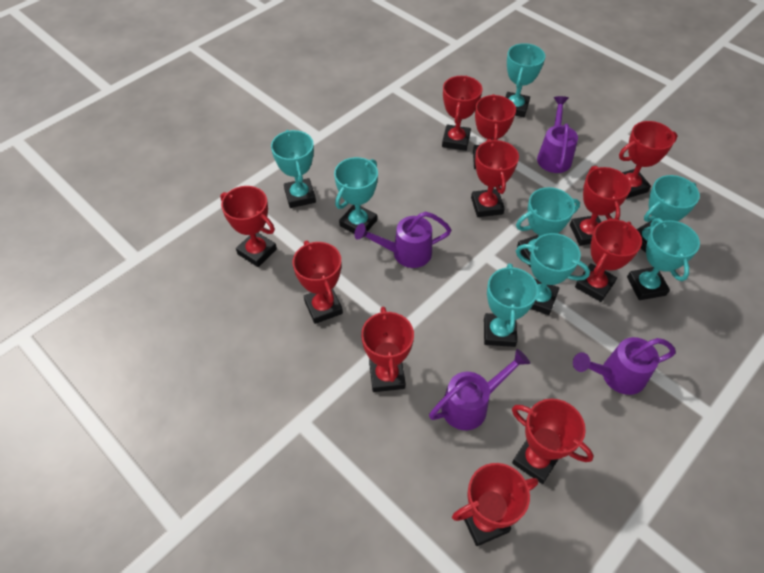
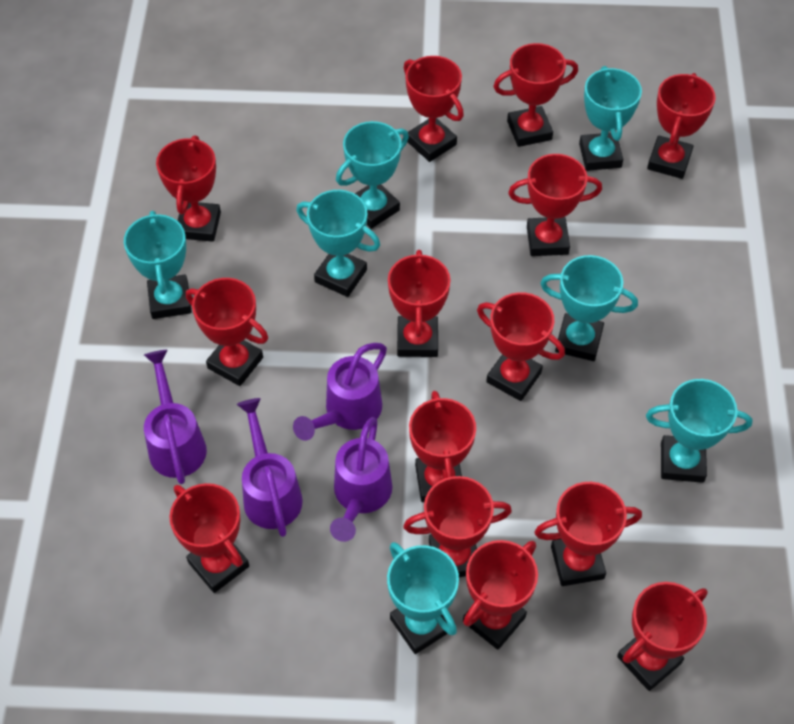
red trophy: [220,186,277,267] [293,241,343,324] [361,306,414,392] [442,76,482,151] [452,463,538,546] [471,139,519,217] [473,94,516,169] [512,399,594,484] [570,166,631,246] [575,219,642,302] [619,121,678,199] = 11 -> [156,135,221,242] [170,483,249,593] [186,278,268,386] [388,250,451,357] [403,476,512,577] [404,56,464,162] [409,391,476,502] [463,540,538,650] [477,292,565,401] [493,43,578,147] [508,154,602,256] [534,482,642,586] [617,582,708,691] [647,73,716,179] = 14
turquoise trophy: [271,130,316,208] [334,157,378,233] [484,263,538,347] [505,43,545,117] [516,187,580,268] [516,233,590,315] [627,218,700,300] [637,175,700,253] = 8 -> [124,211,192,319] [296,190,380,297] [336,121,409,229] [387,542,459,654] [540,255,638,361] [579,66,642,171] [646,379,753,483] = 7

